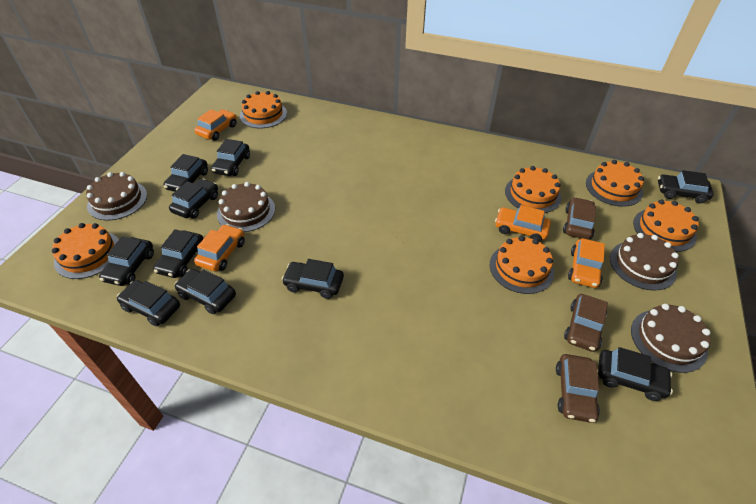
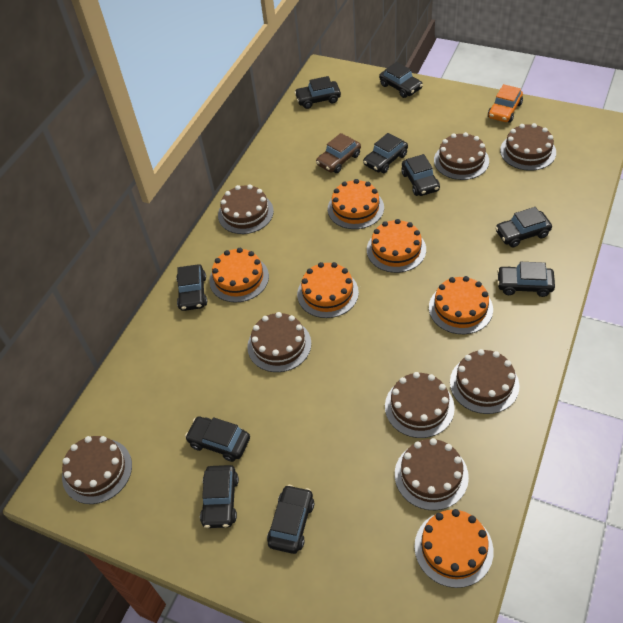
brown cake: [86,172,147,220] [217,182,275,232] [610,233,679,291] [631,304,711,373] = 4 -> [62,436,132,504] [218,184,274,234] [247,312,311,372] [385,372,455,438] [395,438,469,510] [434,132,489,180] [450,349,519,414] [500,123,556,171] = 8
brown car: [556,354,600,423] [563,197,596,240] [564,294,608,352] = 3 -> [316,133,361,173] = 1
orange car: [194,109,237,140] [194,224,245,271] [495,205,551,242] [568,238,605,288] = 4 -> [488,84,523,123] = 1

